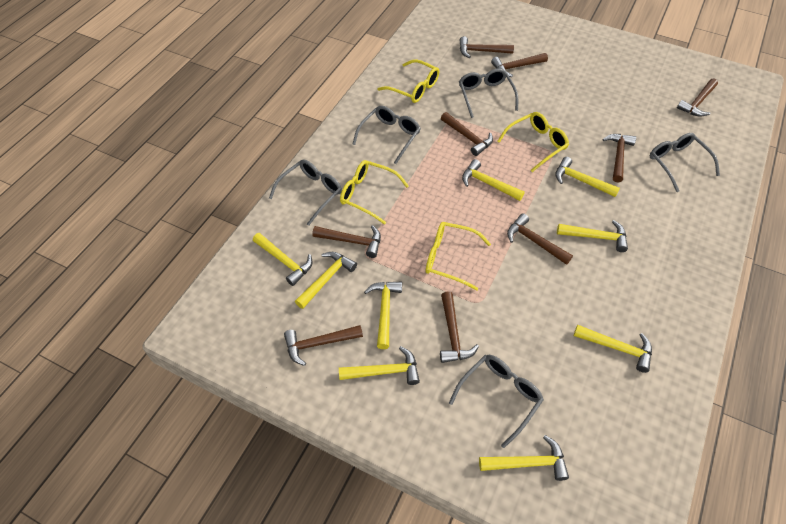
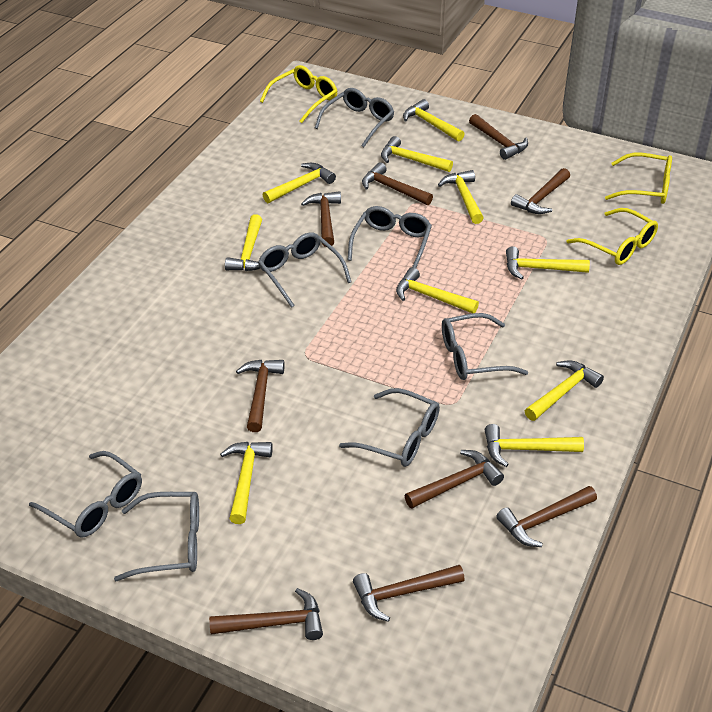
grey glasses: [269,159,342,226] [353,106,421,164] [449,355,544,448] [459,69,518,118] [650,133,720,192] = 5 -> [29,451,142,538] [114,492,199,581] [258,232,351,308] [315,88,394,147] [339,388,440,467] [348,206,432,268] [442,313,528,380] = 7
yellow glasses: [340,160,409,225] [377,60,439,103] [426,222,491,291] [497,112,569,172] = 4 -> [260,65,337,123] [567,208,658,265] [605,153,672,204] = 3
yellow hammer: [253,233,312,286] [295,252,357,309] [339,346,420,385] [364,281,402,349] [462,159,525,201] [479,435,569,481] [555,157,620,197] [557,220,628,252] [574,325,652,373] = 9 -> [220,442,273,524] [225,214,262,271] [263,163,336,203] [381,136,453,172] [396,267,479,313] [403,99,465,141] [438,170,484,224] [485,424,584,467] [506,246,590,279] [525,360,604,421] = 10

